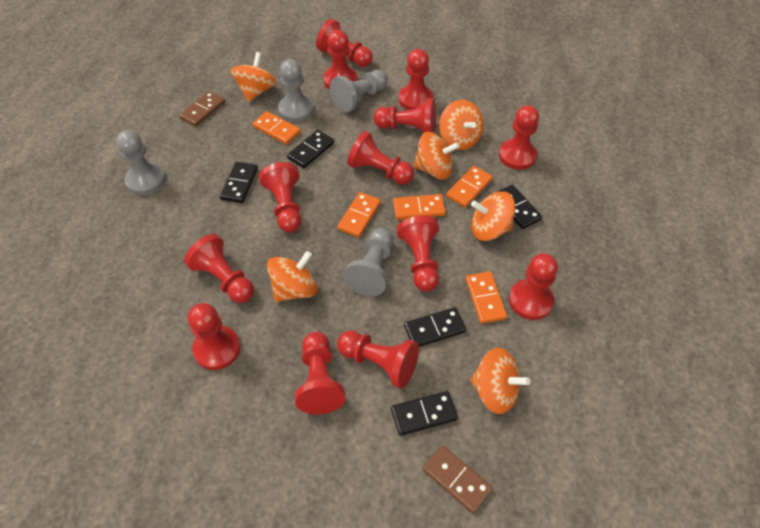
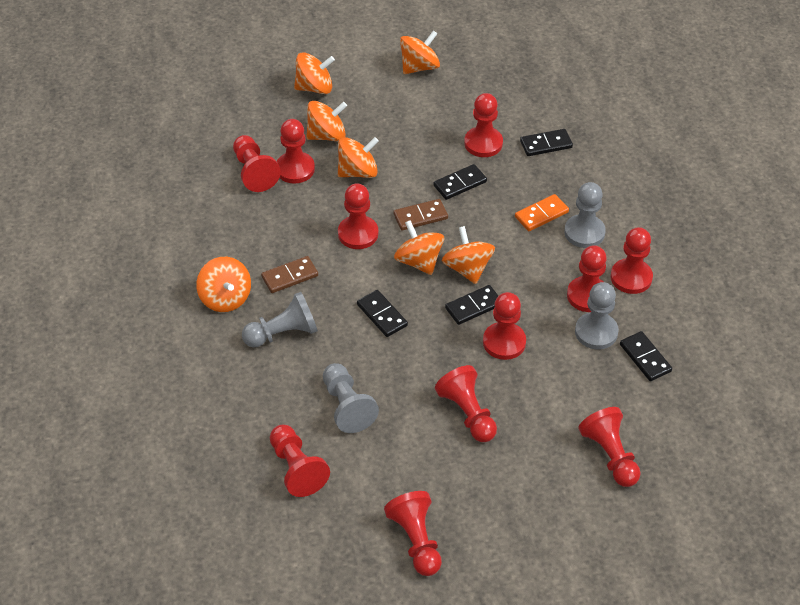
orange domino: [252,111,301,145] [337,192,381,237] [393,194,446,220] [446,166,493,208] [465,271,507,324] = 5 -> [515,194,569,231] = 1
orange spinning top: [231,52,277,102] [267,251,318,302] [413,132,460,180] [439,100,484,150] [470,348,530,414] [471,191,515,241] = 6 -> [196,257,251,312] [294,52,335,94] [306,101,347,141] [338,137,379,178] [394,220,444,275] [400,31,440,74] [442,226,495,284] = 7
red pawn: [184,234,254,303] [188,303,240,370] [259,162,301,232] [295,332,346,414] [316,19,373,67] [323,30,358,90] [337,331,419,389] [347,131,414,185] [373,99,436,133] [397,216,439,292] [399,49,433,110] [499,105,539,170] [509,253,558,320] = 13 -> [233,135,281,192] [270,425,330,497] [277,119,315,183] [338,184,378,249] [384,491,442,576] [435,365,497,442] [464,93,503,157] [483,292,526,360] [567,245,607,312] [578,407,641,487] [610,227,653,294] = 11

